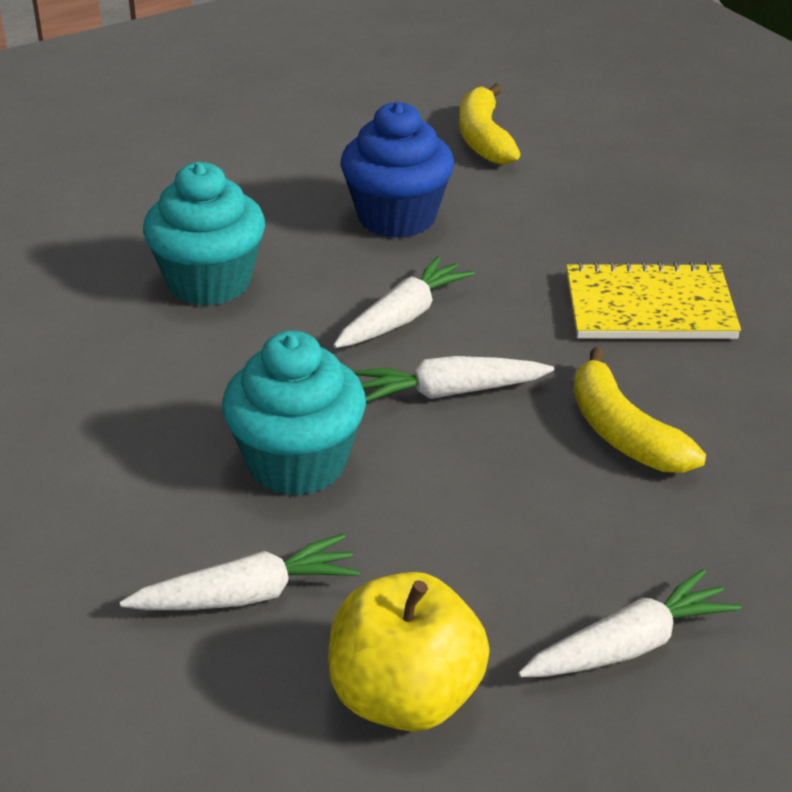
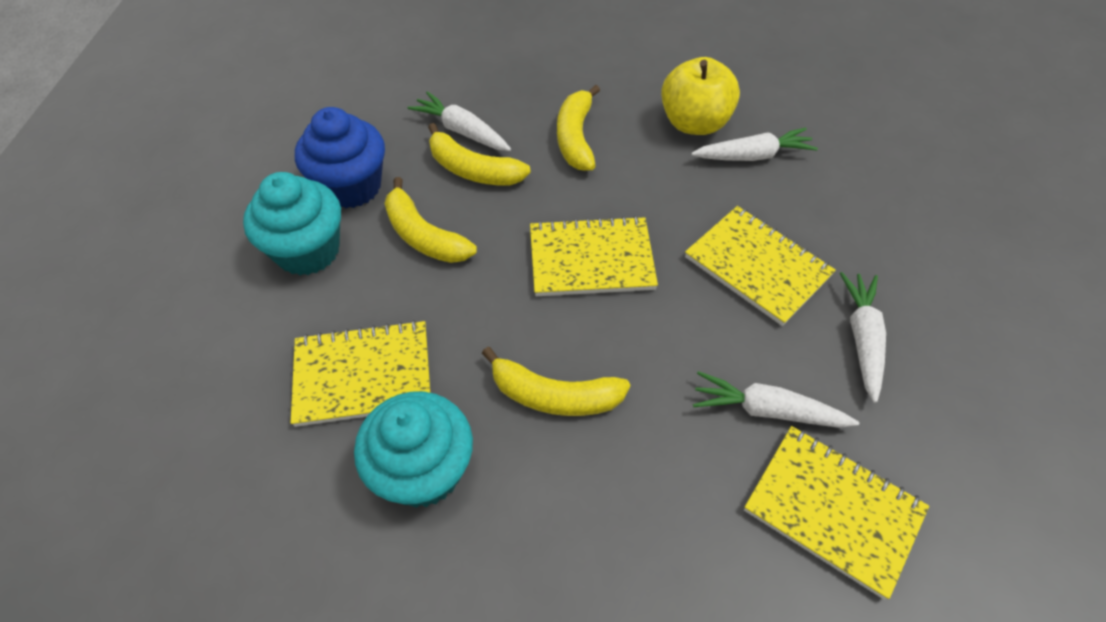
yellow banana: [459,83,521,165] [574,347,706,473] = 2 -> [384,177,477,263] [428,123,531,186] [482,347,630,416] [557,85,600,171] = 4
yellow notebook: [566,261,741,339] = 1 -> [291,320,430,427] [530,216,658,296] [685,206,836,326] [744,426,929,600] = 4

